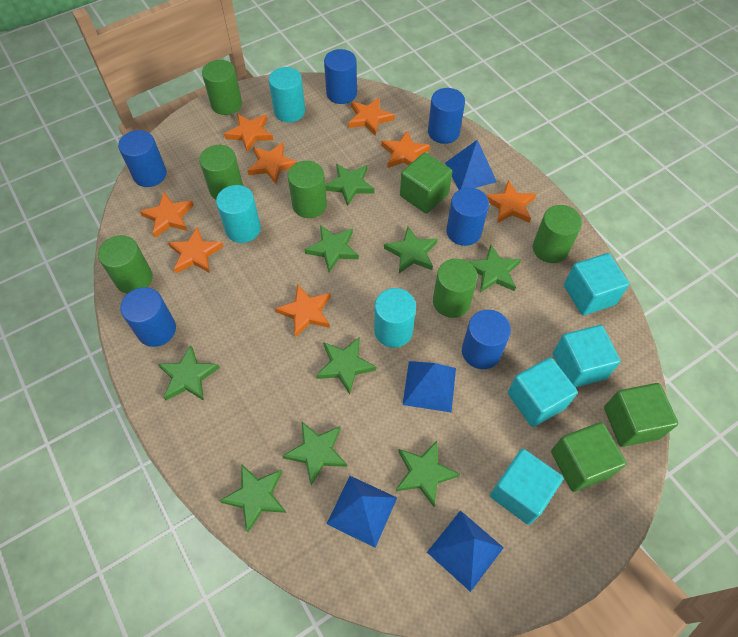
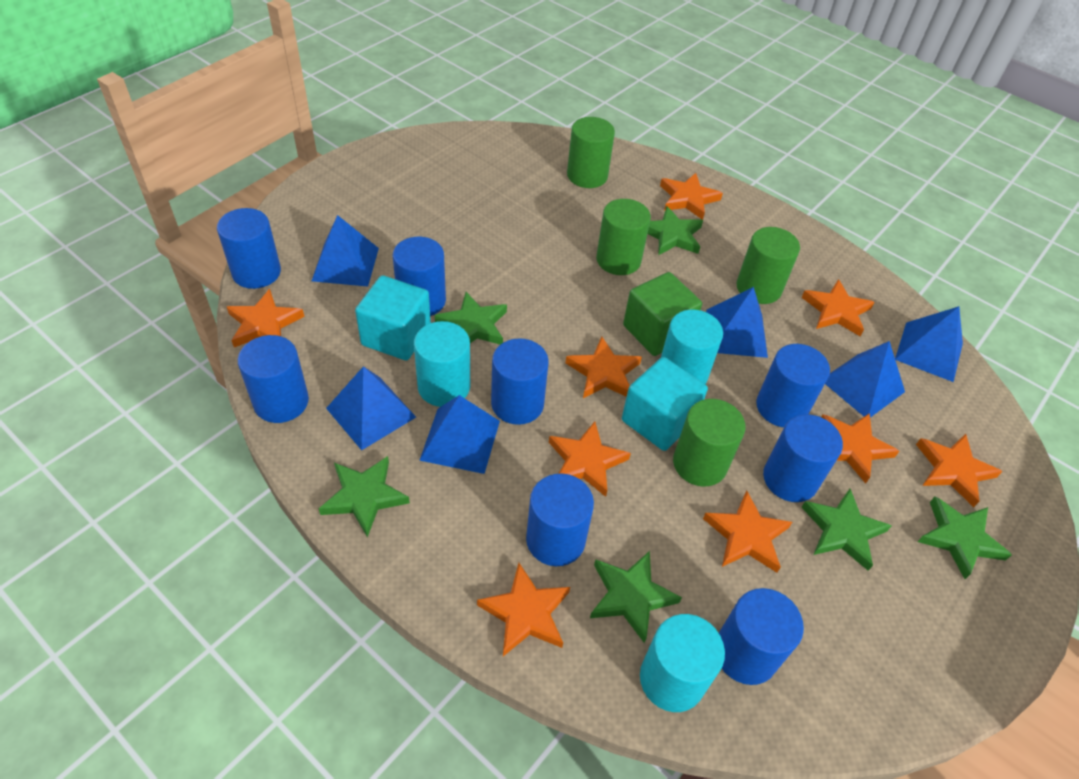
blue cylinder: [118,130,167,187] [120,287,176,347] [324,49,357,104] [428,88,465,144] [446,188,489,246] [462,310,511,369] = 6 -> [217,208,281,289] [238,335,309,423] [393,237,446,316] [491,338,549,425] [526,473,594,566] [719,588,804,685] [756,344,830,427] [763,414,843,502] = 8
blue pyramid: [327,476,397,548] [403,361,456,412] [427,510,504,592] [445,140,497,190] = 4 -> [312,215,379,287] [326,366,416,450] [419,395,500,474] [706,287,768,358] [825,341,905,418] [895,306,963,382] = 6
green cube: [400,152,453,214] [551,422,627,492] [604,383,678,447] = 3 -> [623,272,702,356] = 1
green cylinder: [98,235,153,294] [199,145,243,200] [202,60,242,115] [288,161,327,218] [433,259,478,318] [533,205,582,263] = 6 -> [567,117,615,188] [596,199,651,275] [673,399,746,487] [736,227,800,304] = 4
green star: [158,345,220,401] [220,464,286,532] [283,422,347,485] [305,225,359,272] [316,337,376,394] [325,163,375,206] [384,226,437,273] [396,441,460,507] [468,245,521,293] = 9 -> [319,456,410,537] [435,292,507,345] [590,551,682,643] [648,206,703,255] [802,489,892,571] [917,496,1012,579] = 6
orange star: [140,192,194,237] [168,227,224,273] [224,114,273,152] [247,142,297,184] [275,284,331,338] [348,97,395,136] [381,130,430,168] [486,180,536,223] = 8 -> [227,289,304,347] [477,563,570,656] [549,421,631,497] [565,337,642,398] [660,173,723,220] [703,491,792,573] [801,279,875,336] [821,413,899,484] [916,434,1003,507] = 9
turquoise cube: [490,449,563,525] [508,357,578,427] [553,325,621,388] [564,253,629,315] = 4 -> [355,275,431,361] [622,357,708,451] = 2

